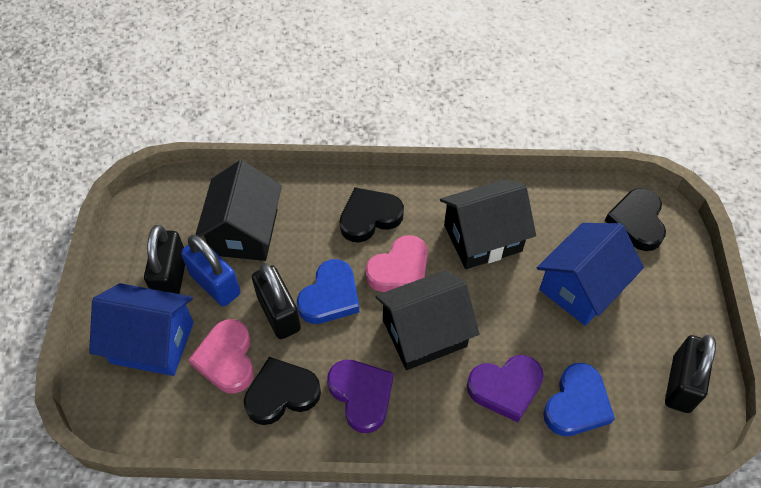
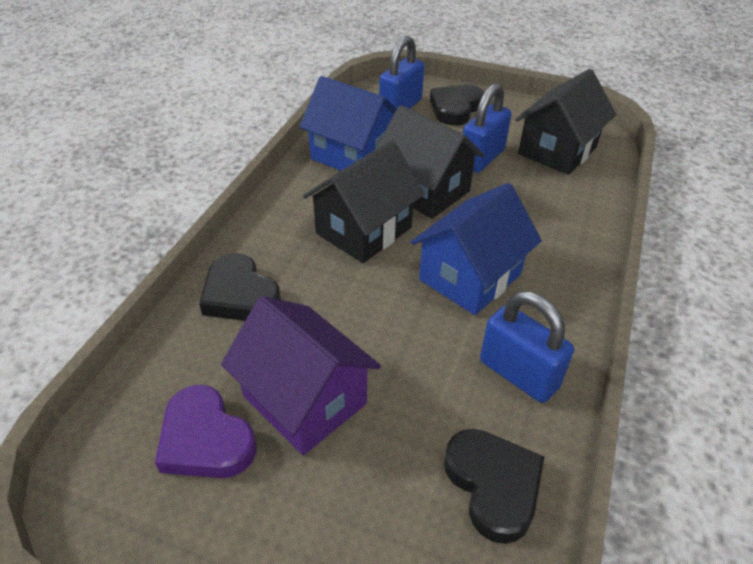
black padlock: [144,225,185,294] [252,263,301,339] [665,335,716,413] = 3 -> none = 0
blue heart: [297,259,359,324] [543,363,615,436] = 2 -> none = 0
blue padlock: [181,235,241,306] = 1 -> [379,36,424,109] [463,83,512,173] [480,291,574,403] = 3
pink heart: [188,319,254,393] [365,235,428,292] = 2 -> none = 0
purple heart: [327,359,393,433] [467,355,544,422] = 2 -> [155,385,257,478] = 1
purple house: none = 0 -> [221,296,381,455] = 1

